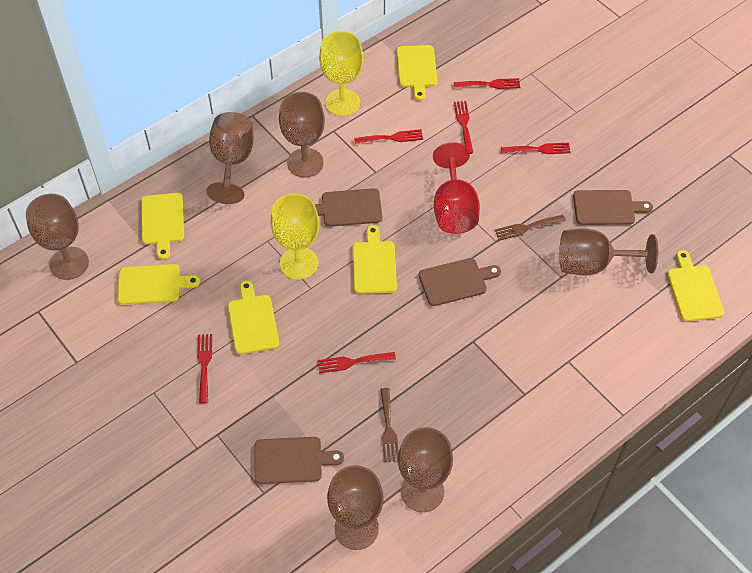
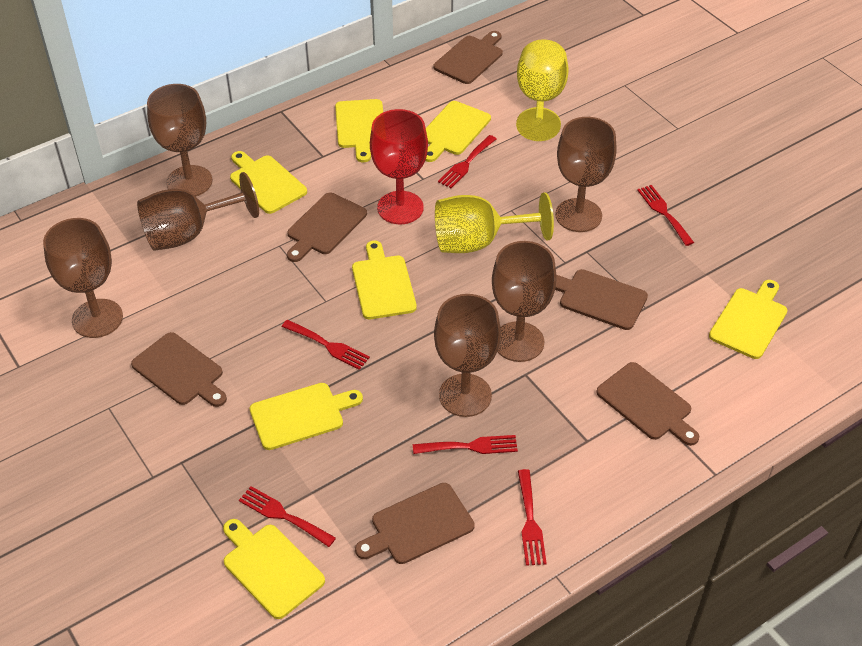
brown cutting board: [254,437,344,484] [315,188,382,227] [419,258,501,306] [573,190,653,225] = 4 -> [131,332,227,407] [287,193,367,262] [355,483,475,564] [433,31,503,84] [555,269,648,330] [596,362,699,446] = 6
brown fork: [380,388,399,463] [495,215,566,241] = 2 -> none = 0
yellow cutting board: [117,264,200,305] [141,193,184,260] [228,280,279,355] [353,225,397,294] [396,45,437,101] [667,250,724,322] = 6 -> [223,519,325,619] [230,151,307,214] [250,383,363,450] [335,99,383,162] [352,241,417,319] [425,101,491,162] [709,280,787,359] = 7

